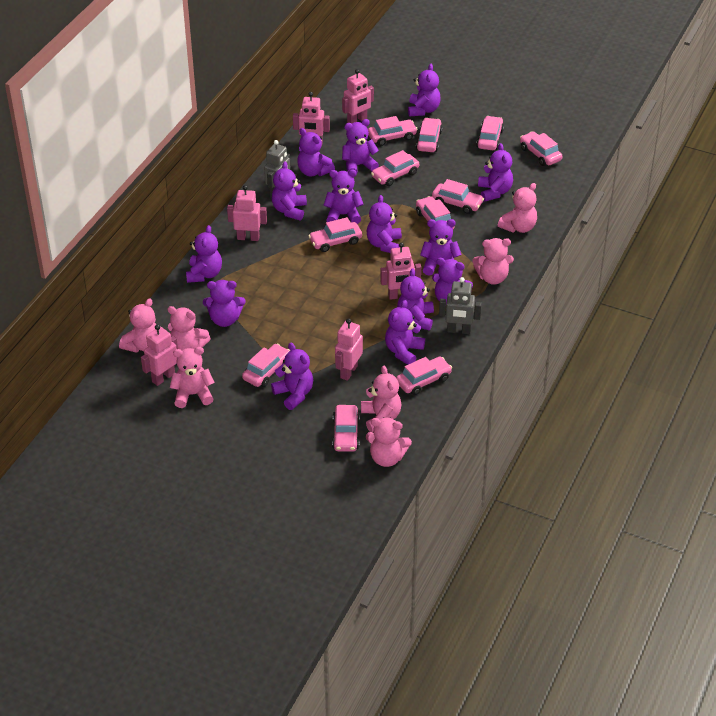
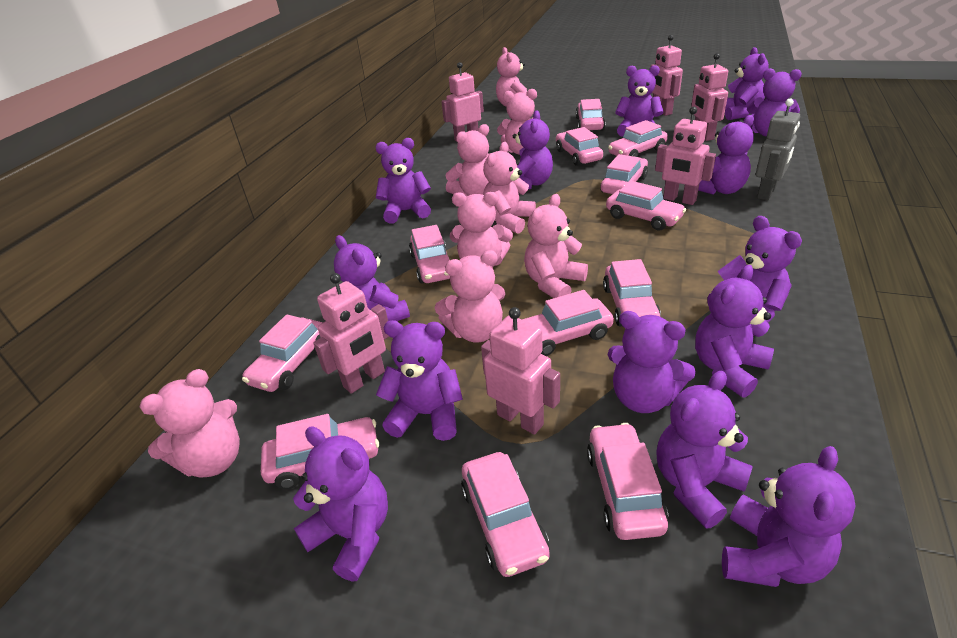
grey robot: [264,140,290,198] [439,277,482,334] = 2 -> [756,99,800,200] = 1
pink car: [242,344,290,387] [308,217,362,252] [332,405,360,452] [368,116,418,146] [371,150,419,186] [396,357,452,395] [416,118,443,152] [416,196,454,229] [432,179,484,214] [476,116,504,150] [520,131,563,166] = 11 -> [242,314,323,392] [261,414,379,489] [409,225,450,283] [461,452,550,577] [522,290,614,356] [556,127,603,166] [576,99,605,131] [587,423,668,540] [600,154,648,194] [603,259,661,326] [606,181,686,231] [608,120,668,157] = 12
pink teddy bear: [119,298,157,353] [167,306,211,350] [170,347,215,408] [361,366,401,432] [366,418,412,467] [472,238,514,285] [498,183,537,233] = 7 -> [139,369,240,478] [435,250,506,343] [446,124,489,197] [450,192,513,267] [483,142,536,234] [496,47,527,107] [497,89,537,155] [524,194,588,298] = 8

